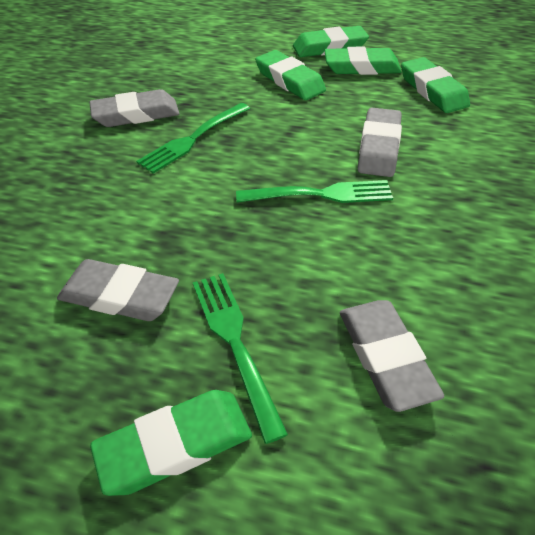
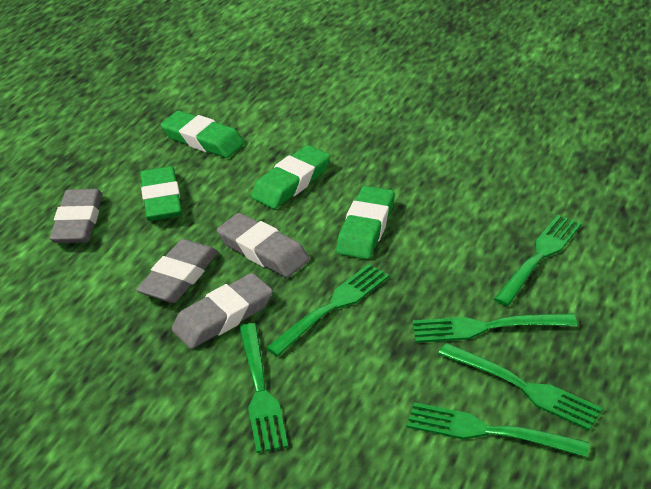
green eraser: [90,390,252,496] [255,50,326,100] [293,26,369,57] [324,47,402,75] [401,57,470,113] = 5 -> [140,166,182,221] [161,111,245,158] [251,145,330,209] [336,186,395,259] = 4
green fork: [136,103,250,174] [193,273,288,444] [236,180,393,203] = 3 -> [239,323,288,453] [266,264,389,357] [406,402,590,457] [413,313,577,343] [438,343,603,430] [494,215,582,306] = 6

